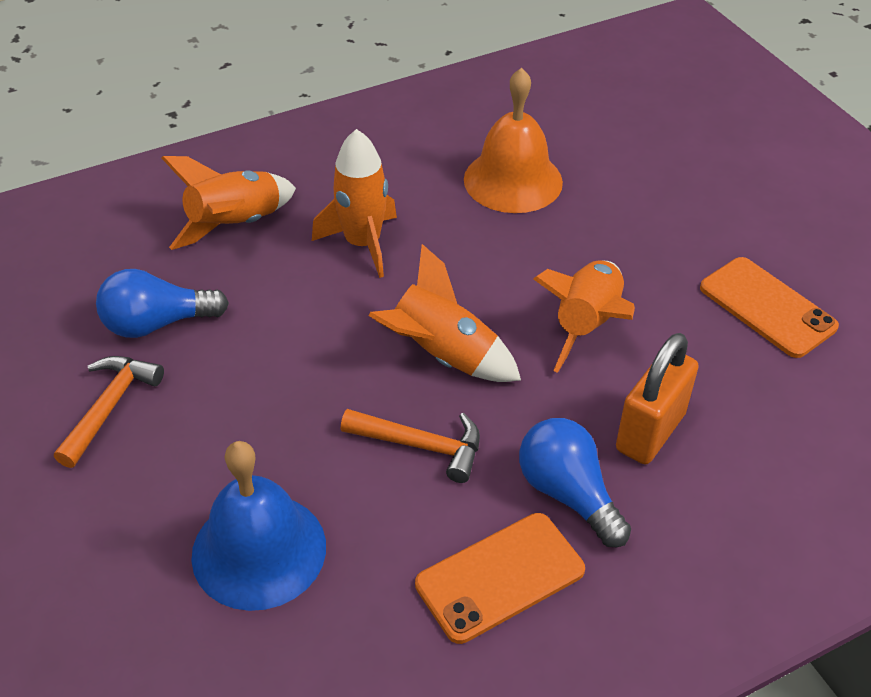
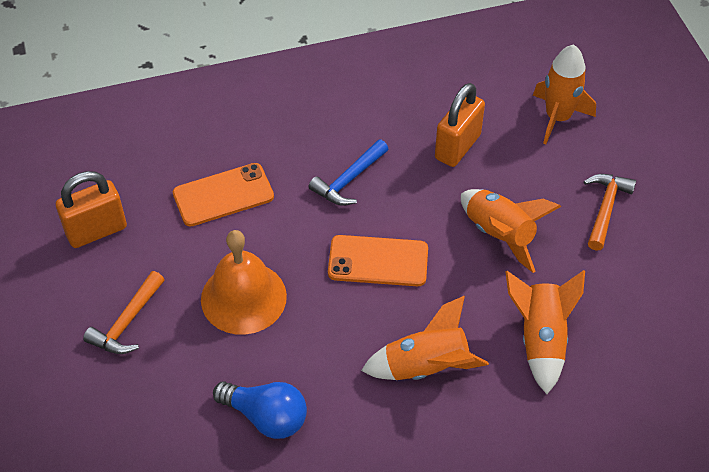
blue bell: [191,441,326,611] = 1 -> none = 0
blue hammer: none = 0 -> [309,139,388,206] = 1
blue light bulb: [96,269,229,338] [519,418,631,547] = 2 -> [213,381,307,439] = 1
orange padlock: [616,333,699,464] = 1 -> [56,171,127,248] [435,83,485,167] = 2

